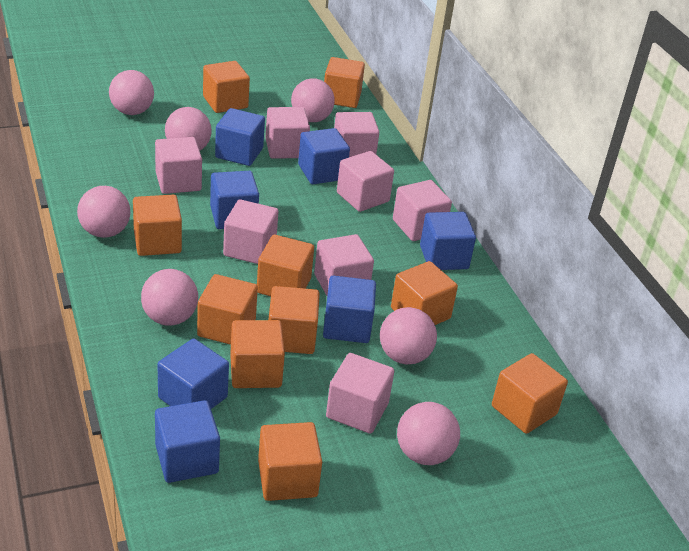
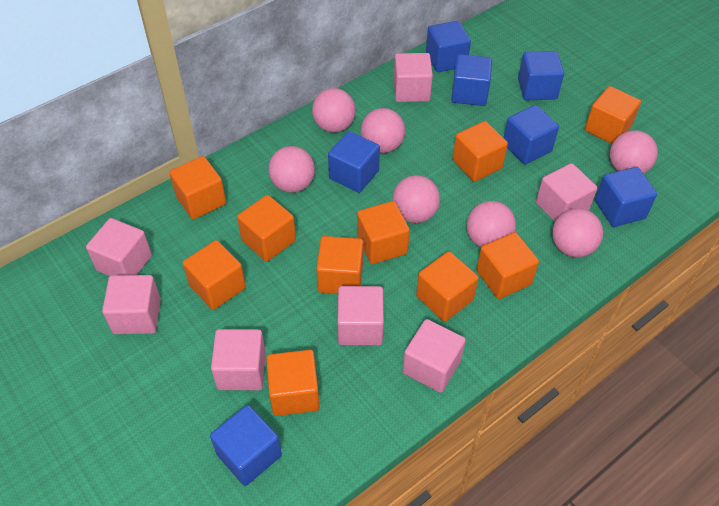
pink cube: [155,137,202,194] [223,199,279,264] [265,107,310,159] [314,234,374,296] [326,353,394,434] [334,112,379,157] [337,151,394,212] [393,180,452,241] = 8 -> [86,218,152,276] [102,275,161,334] [211,329,266,390] [338,286,384,345] [394,53,433,102] [403,319,466,393] [536,163,597,222] = 7

